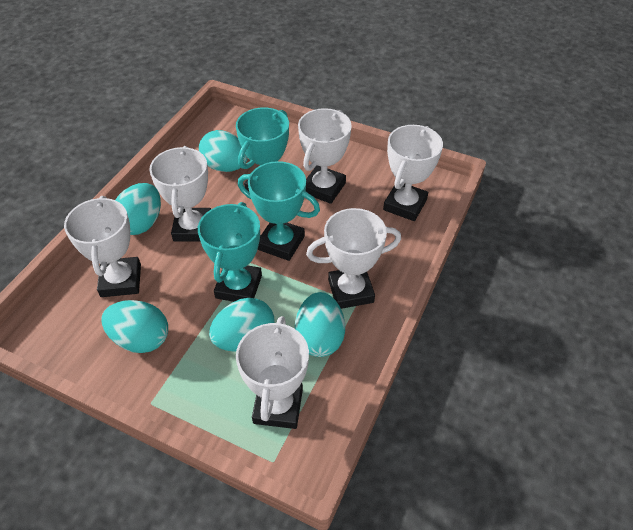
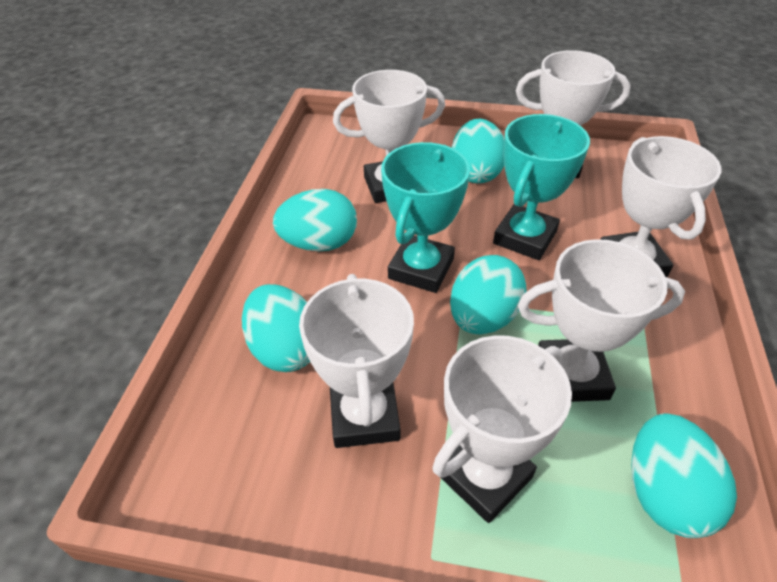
turquoise trophy: [198,202,262,302] [236,107,289,191] [238,161,320,261] = 3 -> [381,142,470,293] [493,114,590,260] = 2

